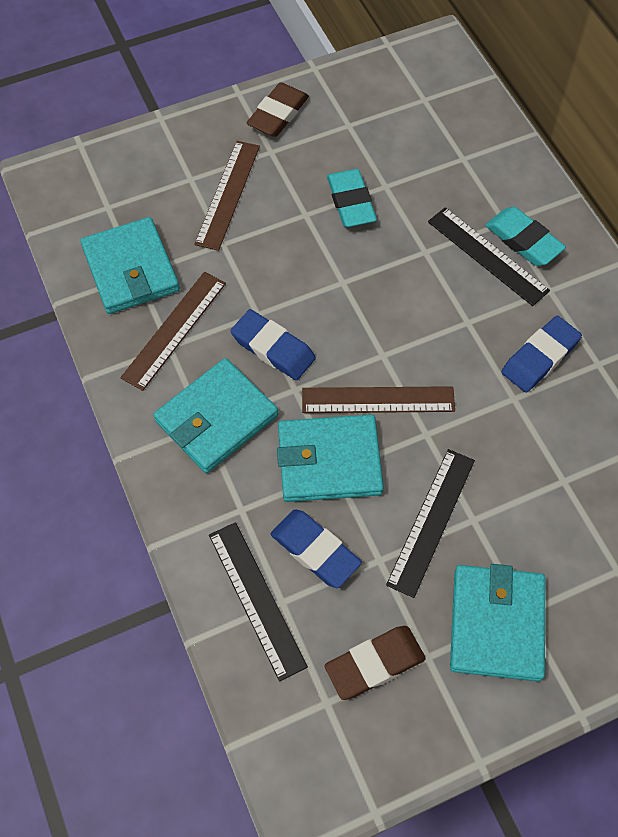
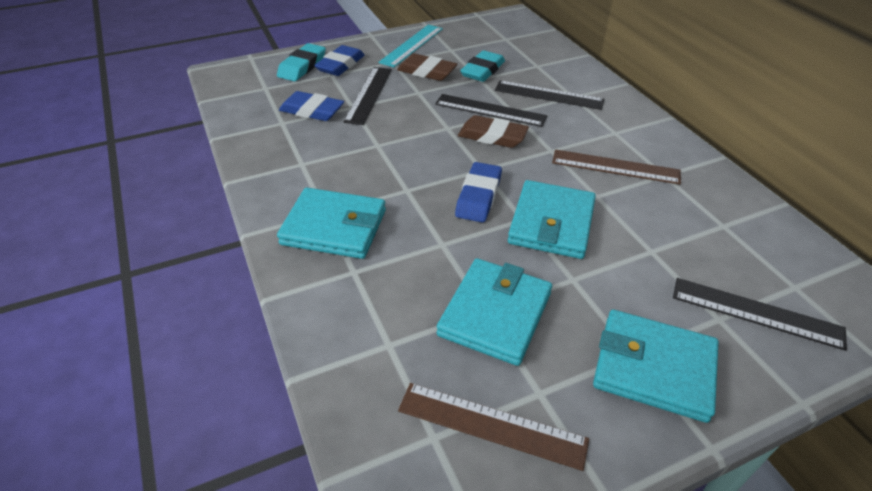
black ruler: [209,522,308,681] [386,449,475,598] [428,207,550,306] = 3 -> [343,67,392,125] [435,94,547,127] [495,80,605,110] [673,278,847,351] = 4
brown ruler: [120,272,226,391] [194,141,260,251] [302,386,455,413] = 3 -> [398,383,589,471] [552,149,681,185] = 2
turquoise ruler: none = 0 -> [379,24,443,67] = 1

